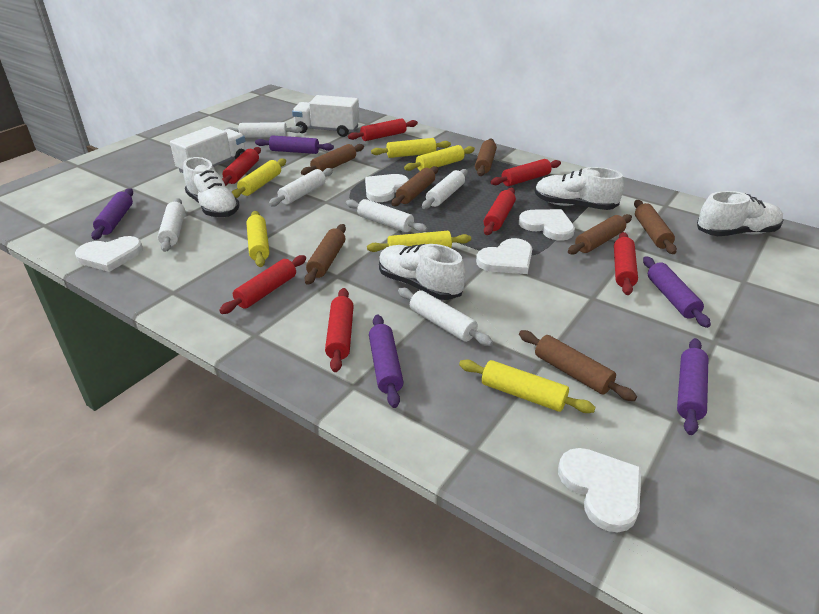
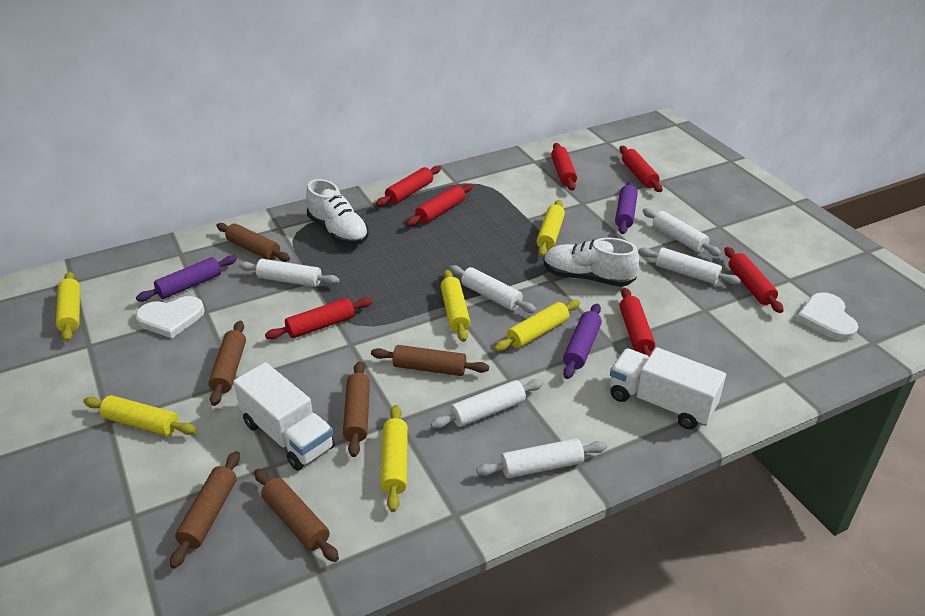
brown rolling pin: [301,144,364,175] [305,224,346,285] [391,166,438,206] [475,138,497,176] [519,330,637,401] [568,214,632,254] [634,200,677,254] = 7 -> [170,451,240,569] [208,321,246,406] [216,223,290,262] [254,469,339,562] [343,362,370,457] [371,345,489,376] = 6
purple rolling pin: [91,188,133,240] [255,135,334,154] [369,315,404,408] [643,256,711,328] [677,338,708,435] = 5 -> [136,255,237,302] [563,304,602,379] [615,181,638,234] = 3
white heart: [75,236,143,272] [365,174,409,202] [476,238,532,274] [519,209,575,241] [558,448,641,533] = 5 -> [135,296,204,338] [796,292,858,341] = 2
white shoe: [183,157,239,218] [379,244,466,300] [535,167,624,210] [697,191,783,236] = 4 -> [306,179,369,245] [544,238,640,287] = 2

